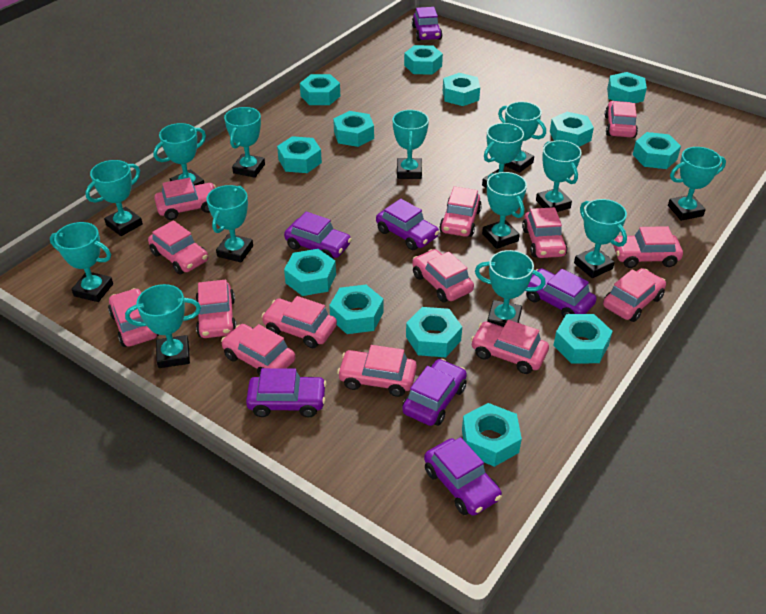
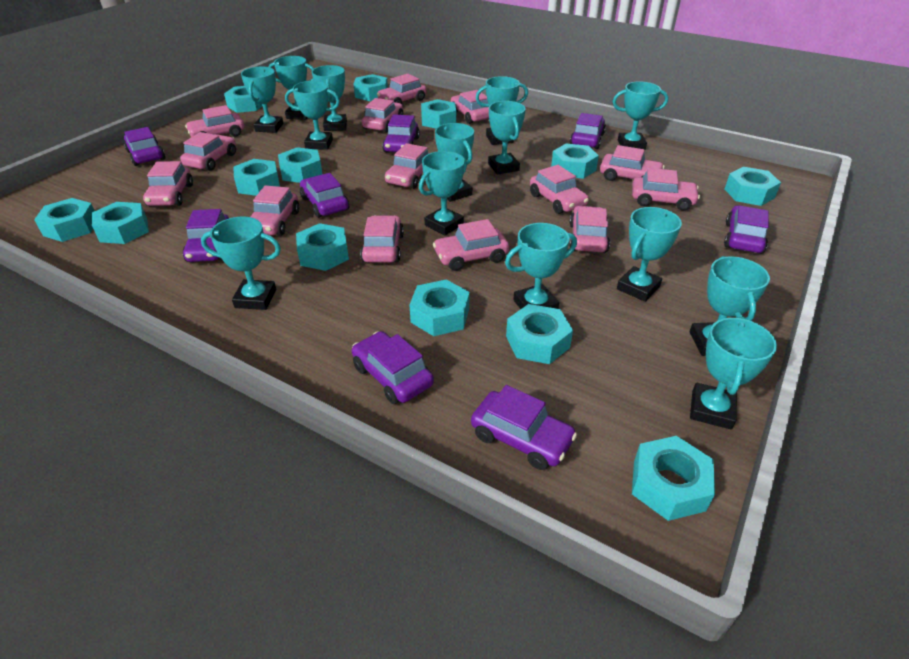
purple car: [246,368,327,418] [284,211,352,259] [376,199,439,250] [402,359,467,426] [412,7,442,41] [424,437,502,516] [526,268,596,317] = 7 -> [123,127,165,166] [183,209,229,262] [300,173,349,218] [352,331,434,404] [382,114,420,153] [471,385,577,470] [570,113,606,149] [724,205,769,254] = 8

